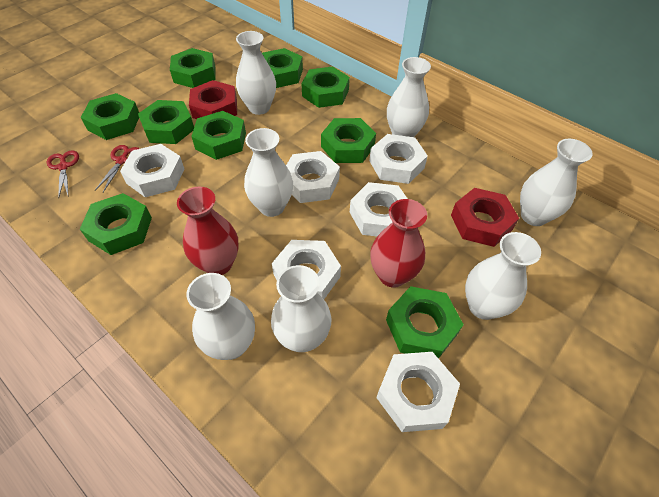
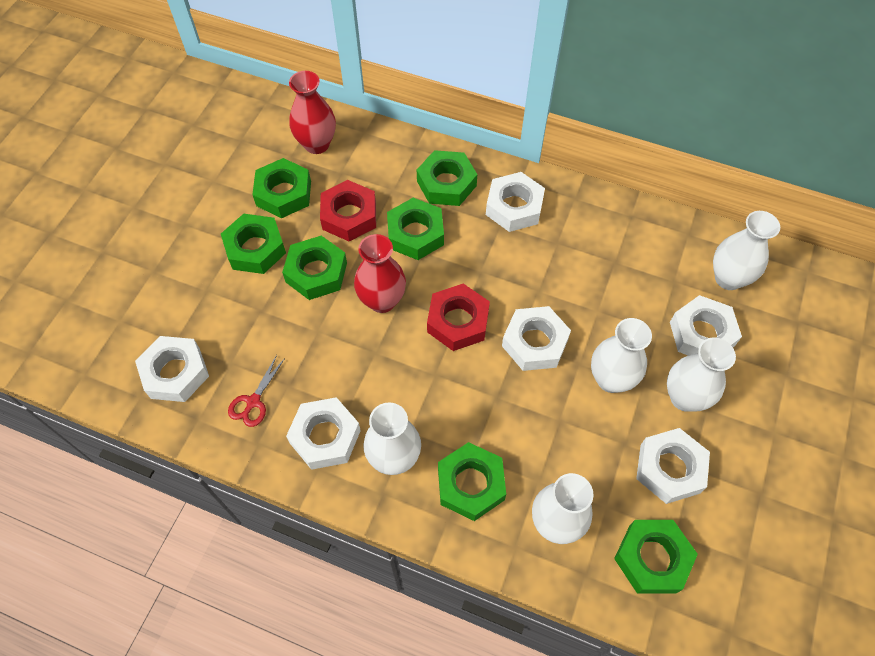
green nut: [80,193,152,255] [81,93,139,140] [138,100,194,144] [170,48,215,88] [191,111,246,160] [262,48,303,88] [301,66,350,108] [321,118,376,163] [386,286,464,359] = 9 -> [221,214,286,274] [252,158,311,218] [282,236,347,300] [387,198,444,260] [417,150,477,206] [438,442,506,521] [614,520,698,594] = 7
red scissors: [47,150,79,198] [95,145,140,192] = 2 -> [228,355,285,427] = 1
white vase: [187,273,255,360] [236,31,276,115] [244,128,293,217] [271,265,332,352] [387,57,431,137] [465,232,541,320] [520,139,593,226] = 7 -> [363,402,421,475] [532,473,594,544] [591,318,652,393] [667,338,736,412] [713,211,780,290] = 5

